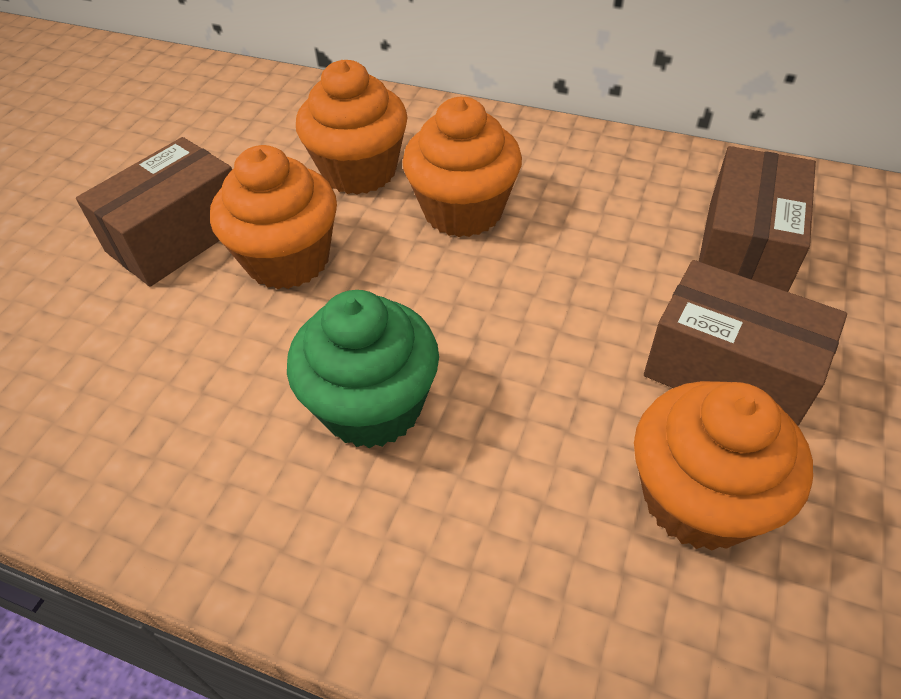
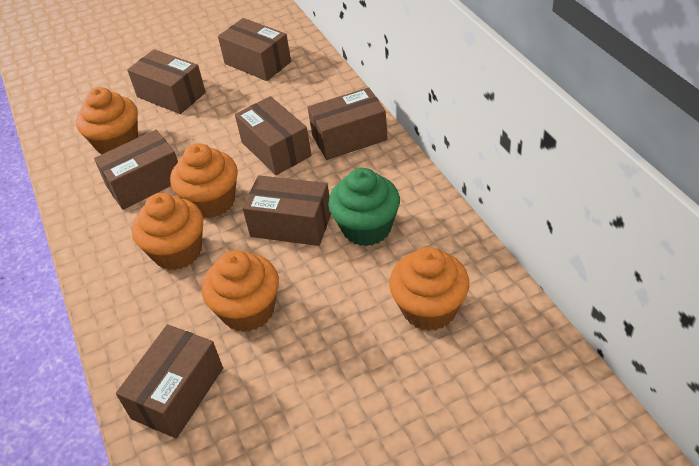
brown box: [76,137,232,287] [644,260,847,426] [699,146,816,292] = 3 -> [94,130,178,210] [116,324,223,439] [127,49,206,114] [218,18,291,81] [235,96,312,175] [243,175,331,246] [308,87,388,160] = 7
orange cupcake: [210,145,337,289] [296,60,408,194] [402,97,522,237] [634,381,813,551] = 4 -> [76,87,138,155] [132,193,203,270] [170,143,238,218] [202,250,279,332] [389,247,469,331] = 5

